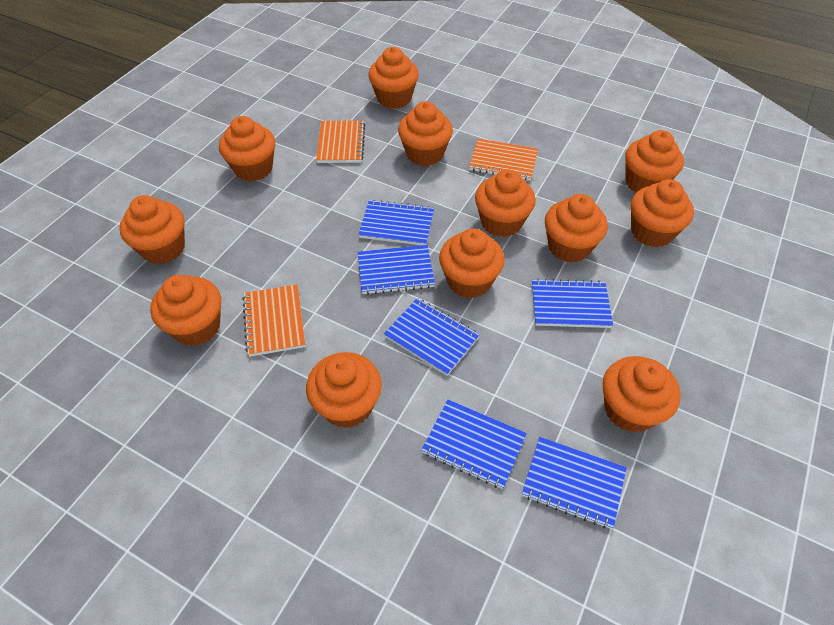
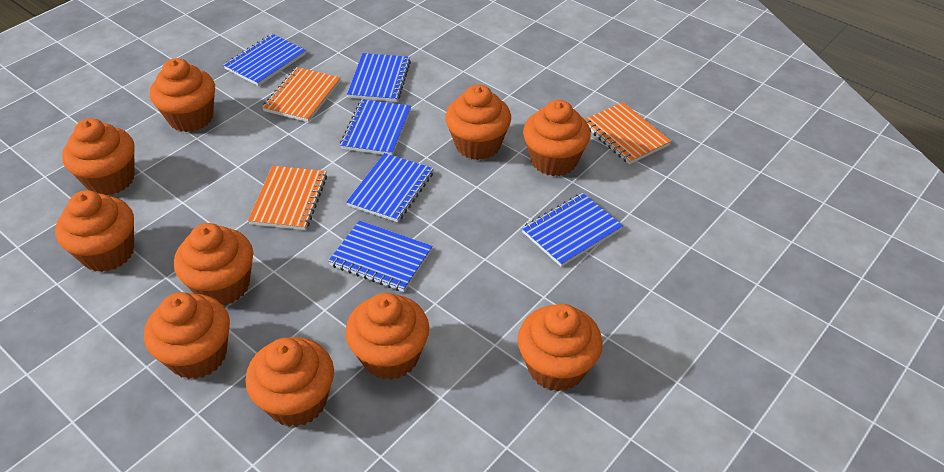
orange cupcake: [119,195,185,264] [150,275,221,346] [219,116,275,181] [306,352,382,428] [368,47,419,109] [398,101,453,166] [439,228,505,298] [475,169,536,237] [545,194,608,263] [602,356,681,432] [625,130,684,193] [631,179,694,247] = 12 -> [55,190,134,272] [62,118,135,195] [144,292,230,379] [150,58,215,132] [174,223,253,305] [245,337,334,427] [345,293,429,380] [445,85,511,160] [518,304,603,392] [523,100,591,176] = 10

